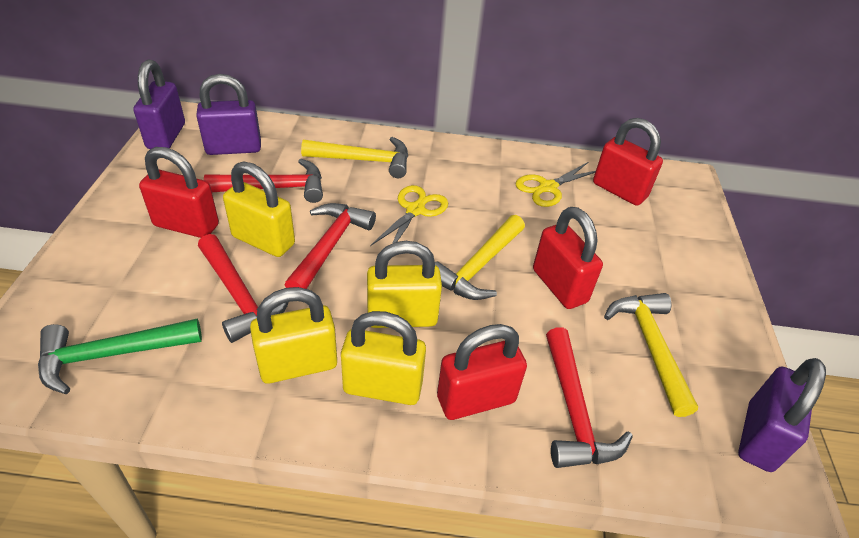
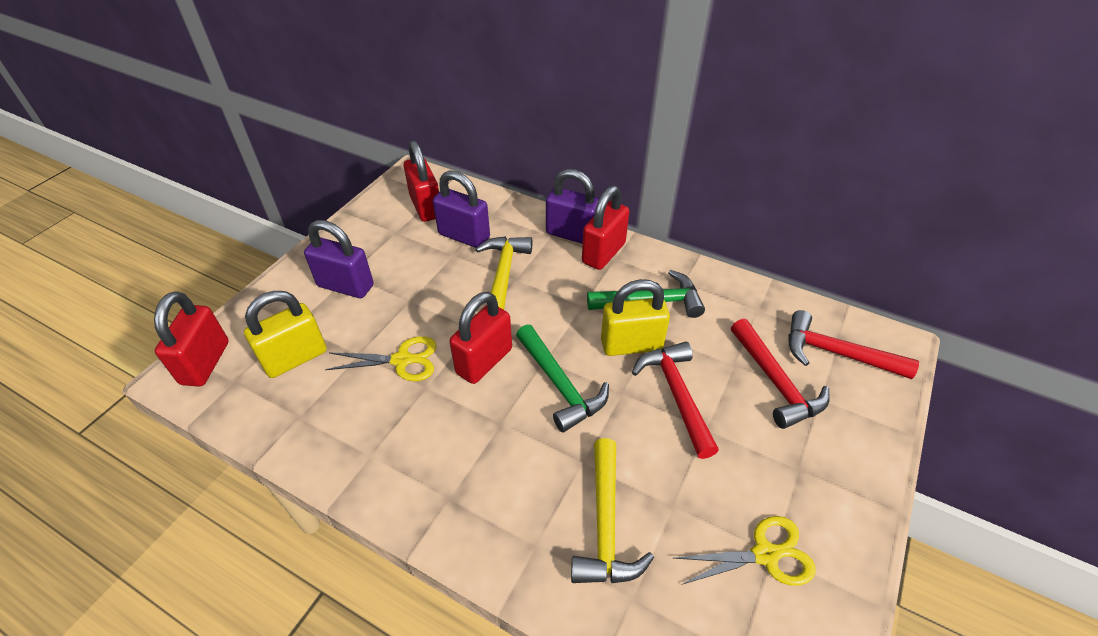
green hammer: [38,319,202,394] = 1 -> [516,324,609,432] [587,270,705,318] = 2
red hammer: [198,234,289,343] [204,159,323,203] [285,203,376,289] [546,327,633,468] = 4 -> [632,342,719,459] [731,318,830,429] [788,310,919,379] = 3
yellow hammer: [301,137,408,178] [435,215,525,300] [604,293,698,417] = 3 -> [476,236,532,310] [571,438,654,583] = 2
yellow padlock: [223,161,295,257] [250,287,337,384] [341,311,426,405] [367,241,442,328] = 4 -> [244,291,327,378] [601,279,670,356] = 2

